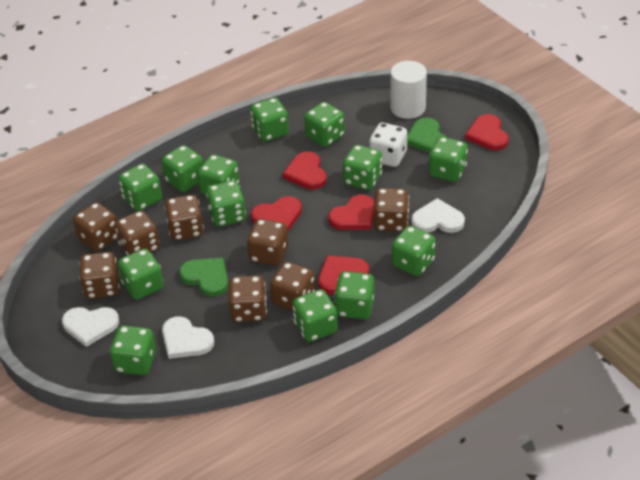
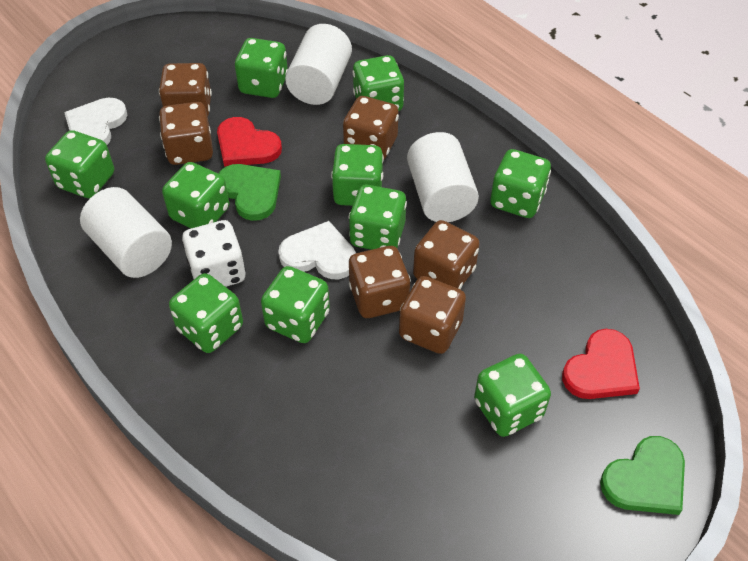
brown dice: [73,202,118,252] [79,252,120,299] [115,210,160,256] [164,195,204,241] [228,275,267,322] [247,219,289,266] [270,262,315,311] [374,188,409,232] = 8 -> [159,63,212,116] [159,102,213,165] [343,96,399,159] [349,246,411,318] [399,276,466,354] [413,220,480,289] = 6
green dice: [110,325,156,375] [118,163,162,211] [118,249,164,300] [162,145,203,192] [197,154,239,195] [206,180,246,227] [250,98,289,142] [293,289,338,342] [304,102,345,147] [334,271,375,319] [343,145,382,190] [392,226,436,276] [429,137,468,182] = 13 -> [45,130,114,198] [162,162,229,228] [169,273,243,353] [235,38,288,98] [261,266,330,343] [331,144,384,206] [349,185,407,250] [352,55,404,111] [474,354,551,437] [490,149,551,218] = 10
red heart: [251,196,302,231] [283,151,326,190] [318,255,369,294] [328,194,374,230] [465,114,509,150] = 5 -> [217,117,282,167] [562,329,640,399] = 2
white cylinder: [390,61,427,119] = 1 -> [80,187,172,278] [285,24,352,105] [407,132,479,222] = 3
white heart: [62,307,119,347] [162,316,214,359] [411,198,465,233] = 3 -> [64,97,128,145] [278,221,356,279] = 2

